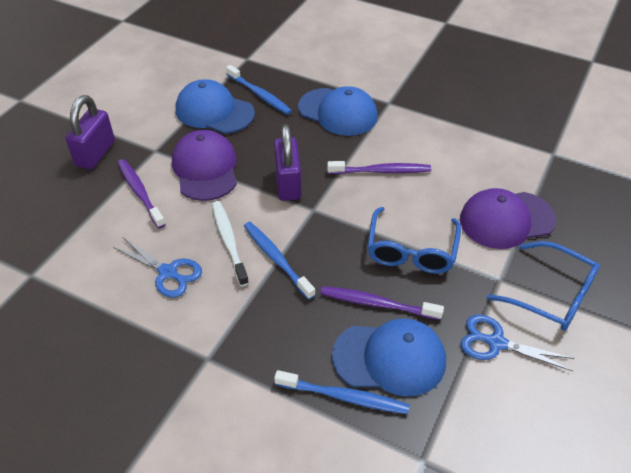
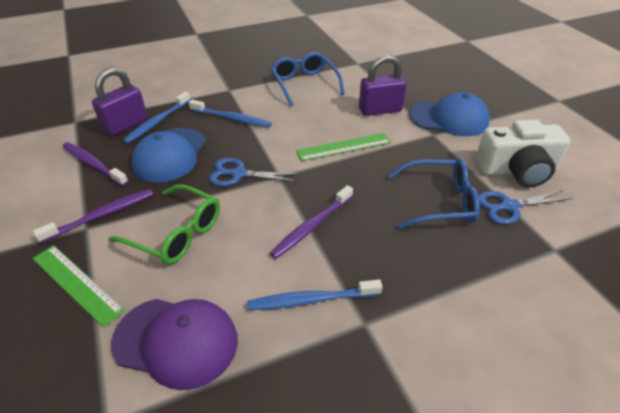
blue cap: [176,79,255,134] [298,86,378,136] [332,318,446,397] = 3 -> [131,128,206,183] [409,92,490,136] = 2
green glasses: none = 0 -> [108,184,220,264] = 1
green ruler: none = 0 -> [33,245,125,327] [296,133,391,161] = 2
purple cap: [172,130,237,201] [460,188,556,249] = 2 -> [111,299,238,390] = 1
white camera: none = 0 -> [476,120,571,188] = 1
white toothbrush: [212,201,249,286] = 1 -> none = 0

